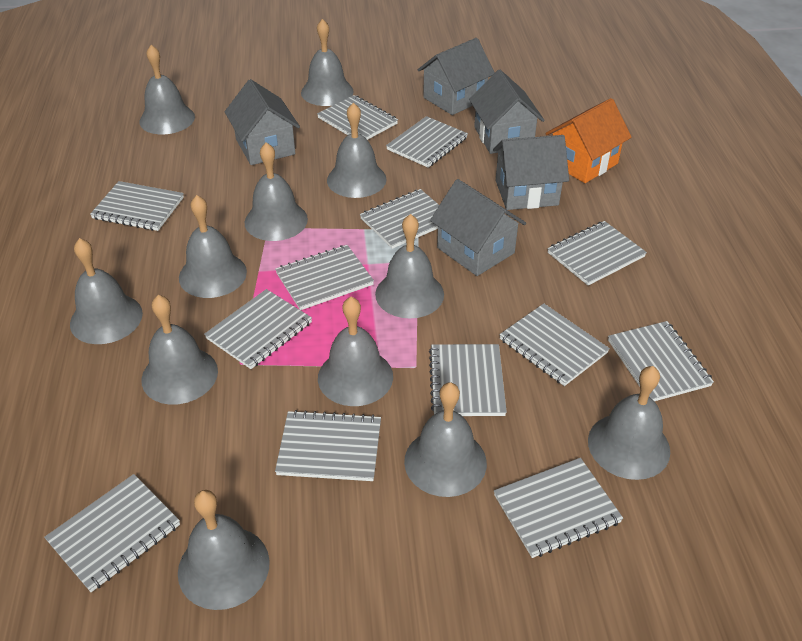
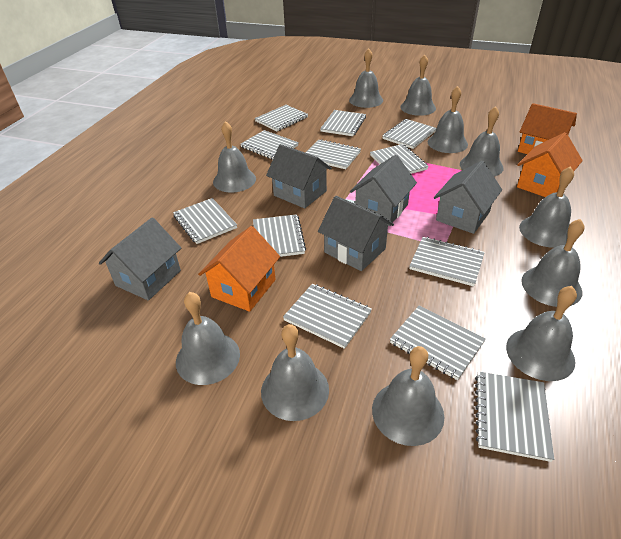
grey bell: [70,238,143,344] [139,45,195,134] [141,295,218,405] [178,490,270,610] [179,195,247,298] [245,142,308,241] [301,19,354,106] [318,297,393,406] [327,103,386,198] [375,214,444,319] [404,382,487,497] [588,366,670,480] = 12 -> [176,292,240,385] [213,121,256,193] [261,324,329,421] [349,49,383,108] [372,346,444,446] [400,55,436,116] [428,86,468,153] [460,106,504,176] [506,286,577,381] [519,166,574,248] [521,219,584,307] = 11
grey notebook: [44,474,180,592] [90,181,184,231] [204,289,312,369] [275,245,374,310] [275,410,381,481] [317,95,398,140] [360,189,439,249] [386,116,468,168] [429,344,507,416] [494,458,623,558] [499,303,610,386] [547,221,647,286] [608,321,714,401] = 13 -> [173,198,237,244] [240,130,299,160] [253,214,306,257] [255,105,308,131] [283,284,372,349] [305,139,361,169] [320,110,366,136] [370,144,429,174] [383,119,436,149] [390,305,486,380] [409,237,485,286] [475,371,554,462] = 12
orange house: [545,98,632,183] = 1 -> [198,226,280,312] [517,132,583,197] [518,103,577,154] = 3

